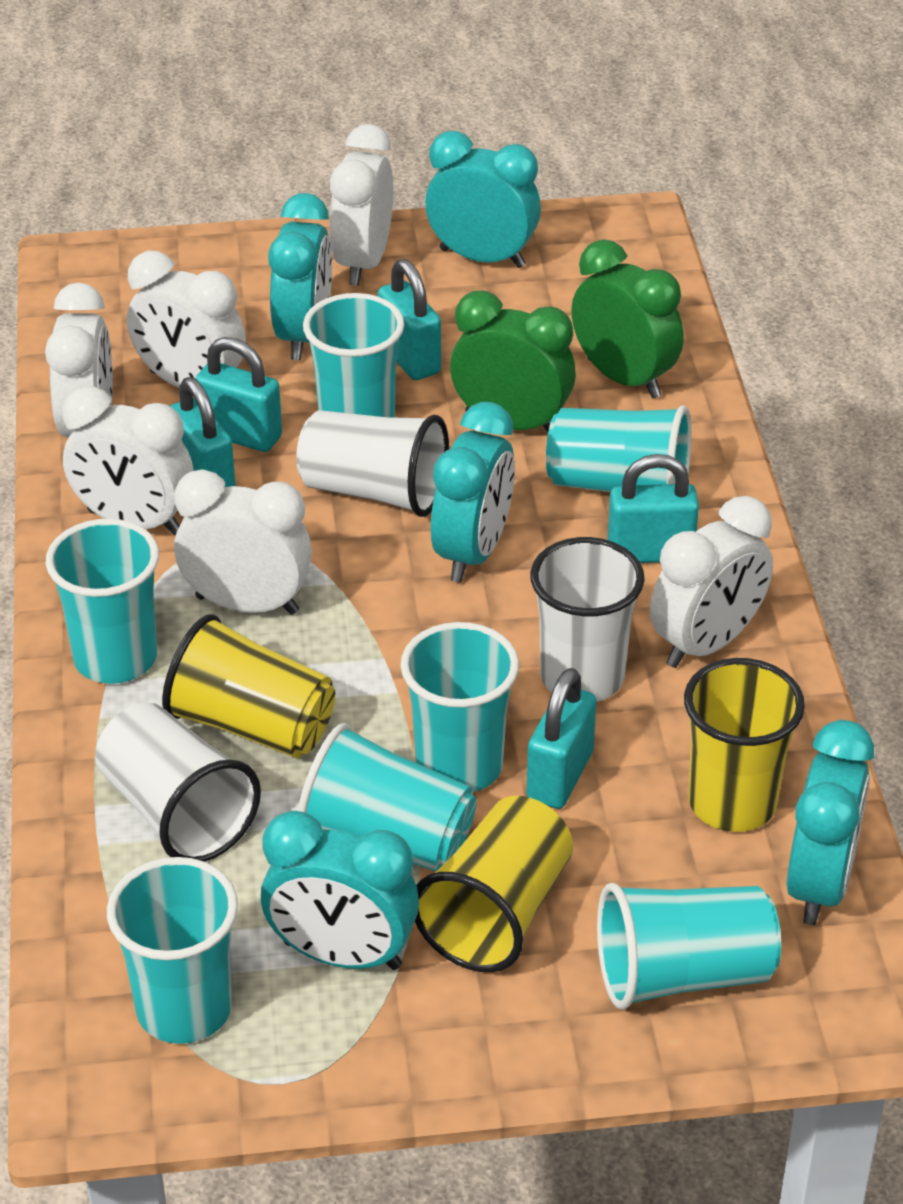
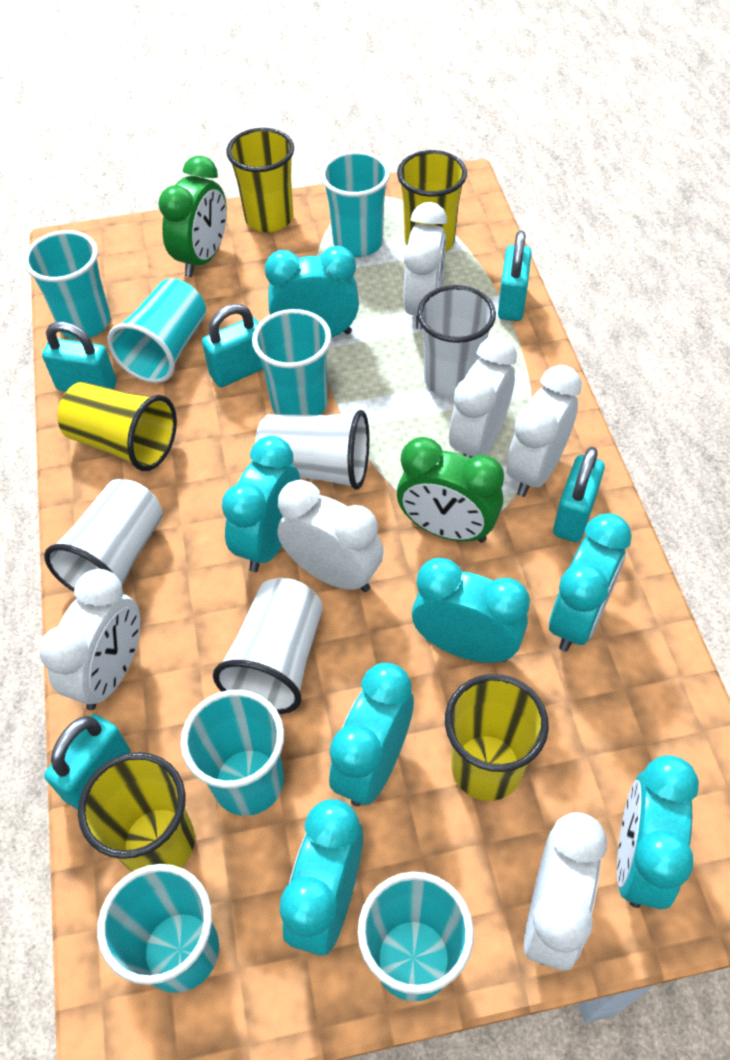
turquoise clock: [261,811,419,970] [268,193,332,360] [425,131,541,268] [431,402,515,582] [787,720,874,925] = 5 -> [222,436,300,572] [265,246,359,338] [280,799,363,956] [329,663,414,806] [412,558,530,663] [549,513,631,652] [617,755,699,909] = 7
white cup: [95,702,261,862] [296,410,449,517] [530,537,645,702] = 3 -> [44,479,163,592] [213,578,323,714] [255,410,369,490] [417,285,496,398] = 4
yellow cup: [162,614,335,758] [415,796,573,972] [684,658,805,832] = 3 -> [57,382,177,471] [78,752,195,872] [226,128,294,233] [397,150,467,252] [445,674,549,801] = 5

